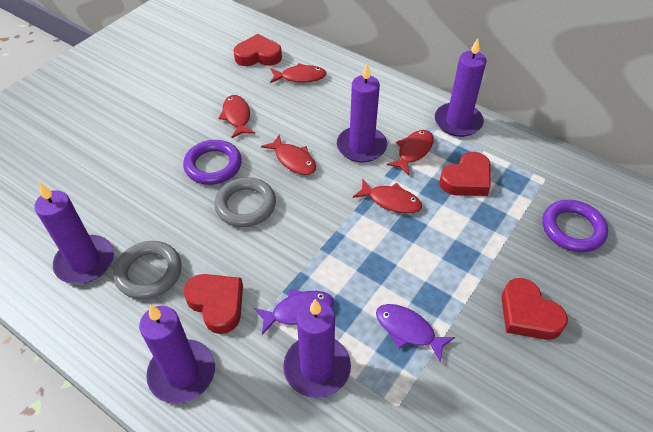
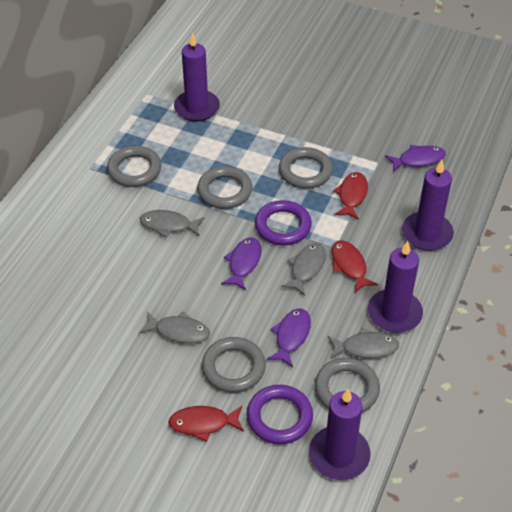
grey fish: none = 0 -> [139,312,210,344] [140,210,204,238] [281,243,326,296] [328,328,399,359] = 4
grey ring: [113,241,182,299] [214,177,276,227] = 2 -> [107,146,161,187] [197,166,252,209] [202,337,266,393] [279,147,333,189] [315,358,380,413] = 5
purple candle: [35,183,114,284] [139,305,215,404] [283,299,351,398] [337,63,387,163] [435,38,486,137] = 5 -> [174,32,220,122] [309,389,371,480] [368,241,423,333] [402,160,454,251] = 4
purple fish: [254,289,334,335] [376,304,455,363] = 2 -> [221,238,261,290] [267,308,311,367] [385,145,446,172] = 3
red fish: [219,95,255,138] [261,134,316,175] [270,63,327,83] [353,179,422,214] [387,130,434,175] = 5 -> [168,406,244,442] [332,240,378,292] [333,172,368,220] = 3
red heart: [184,274,243,334] [234,34,282,66] [439,152,491,196] [501,278,568,340] = 4 -> none = 0

